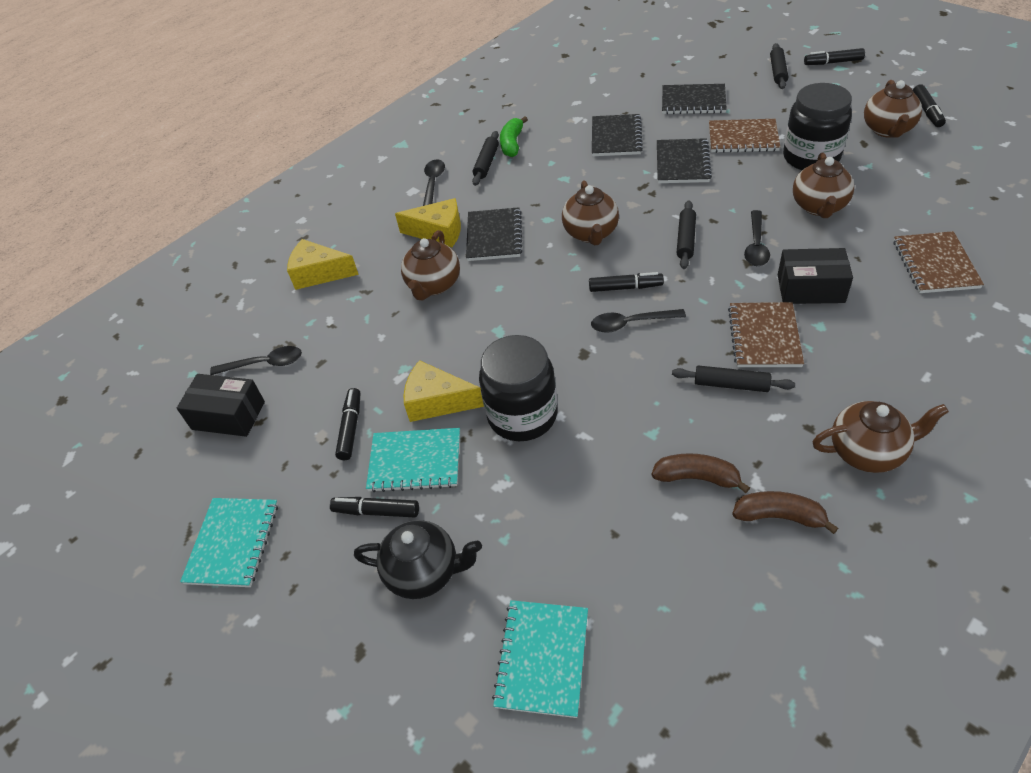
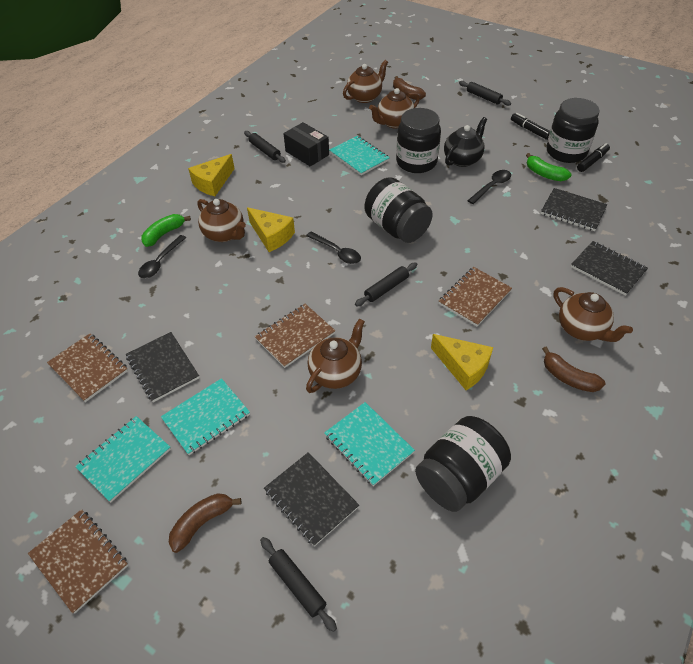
black box: [177,374,265,437] [778,248,853,304] = 2 -> [283,122,329,166] = 1
black jar: [479,335,558,441] [783,83,852,170] = 2 -> [365,177,433,243] [396,108,441,173] [415,416,511,512] [547,98,600,163] = 4
black marker: [330,497,419,517] [335,388,360,460] [589,272,664,292] [804,48,865,65] [913,84,946,127] = 5 -> [511,113,550,140] [577,143,610,172] = 2
black spoon: [210,346,302,375] [423,159,445,206] [591,309,686,333] [744,210,770,266] = 4 -> [138,235,186,278] [306,232,361,264] [467,170,511,204] = 3
brown banana: [652,453,750,493] [732,491,838,534] = 2 -> [169,493,241,553] [393,76,426,100] [542,346,605,392] = 3
brown notebook: [709,119,780,153] [728,302,804,367] [893,231,984,293] = 3 -> [28,509,128,614] [47,333,128,402] [255,304,335,368] [439,267,512,326] = 4
green banana: [500,116,528,157] = 1 -> [141,214,191,247] [526,153,571,181] = 2
turquoise notebook: [180,498,278,587] [366,428,460,492] [492,600,588,718] = 3 -> [75,416,171,502] [161,378,250,455] [324,402,415,486] [329,136,390,175] = 4

